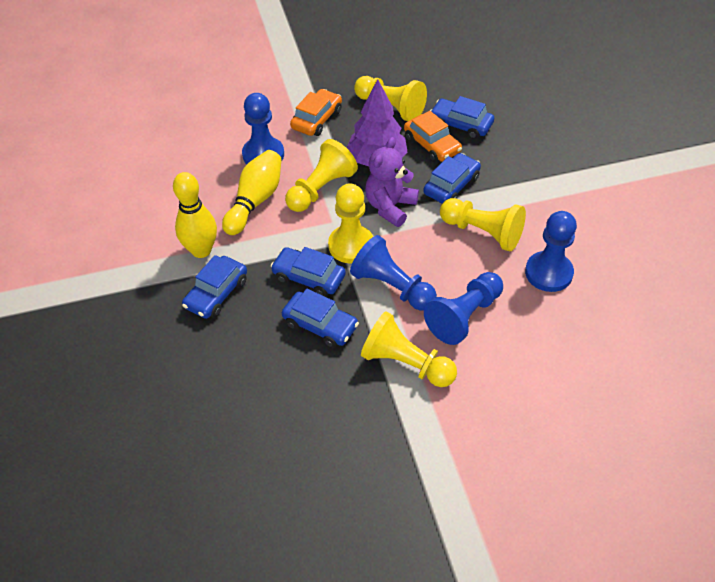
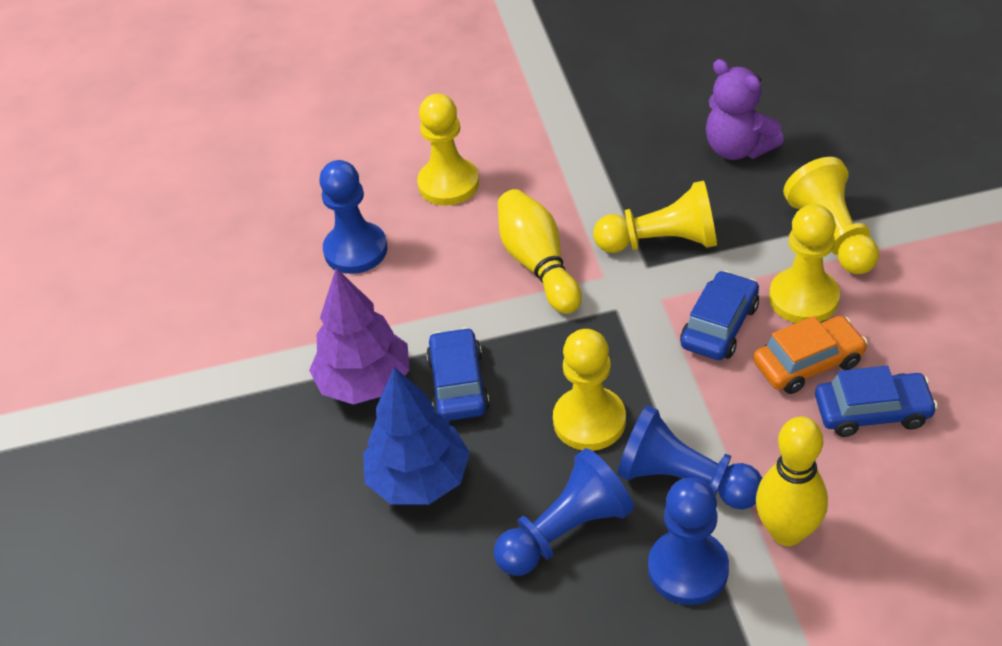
blue car: [182,255,247,319] [271,247,346,297] [282,289,359,348] [423,153,481,204] [430,96,494,139] = 5 -> [426,327,490,421] [680,270,759,360] [815,366,938,437] = 3
blue tree: none = 0 -> [363,367,470,505] = 1
orange car: [290,89,342,136] [404,111,462,163] = 2 -> [753,316,868,394] = 1

